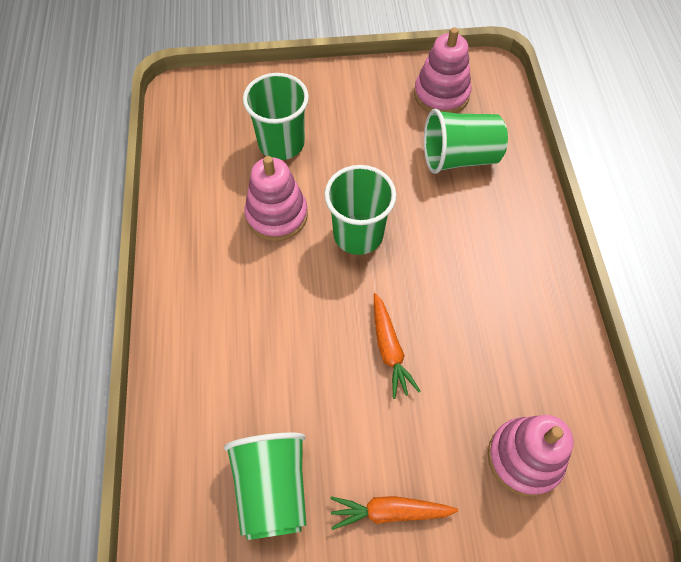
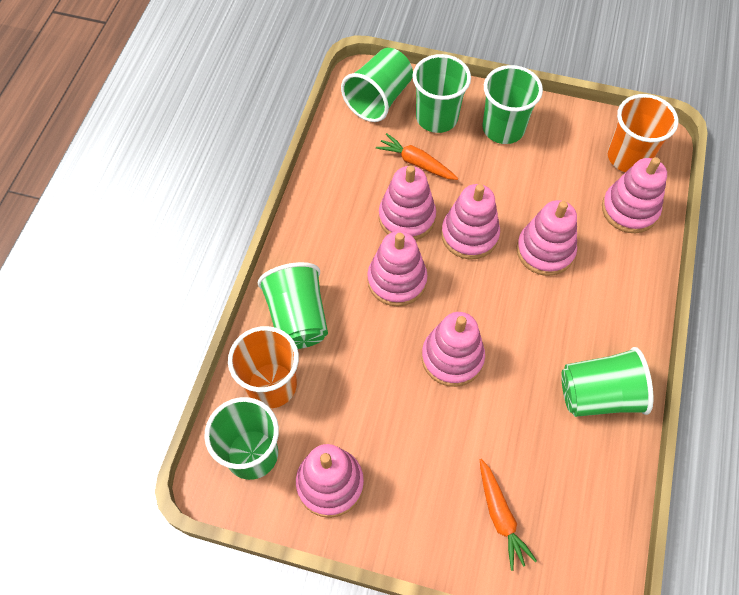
green cup: [224,432,307,540] [243,73,309,160] [324,165,396,255] [424,109,508,174] = 4 -> [204,397,279,480] [258,262,328,349] [341,48,413,122] [412,54,471,133] [483,65,543,144] [561,347,653,417] = 6
orange cup: none = 0 -> [228,326,299,408] [608,94,678,172] = 2
pink stacking toy: [244,156,308,241] [414,28,471,113] [488,415,574,497] = 3 -> [296,444,364,518] [367,231,427,307] [379,165,436,240] [422,312,485,387] [441,184,500,260] [516,200,577,276] [602,157,667,233] = 7

